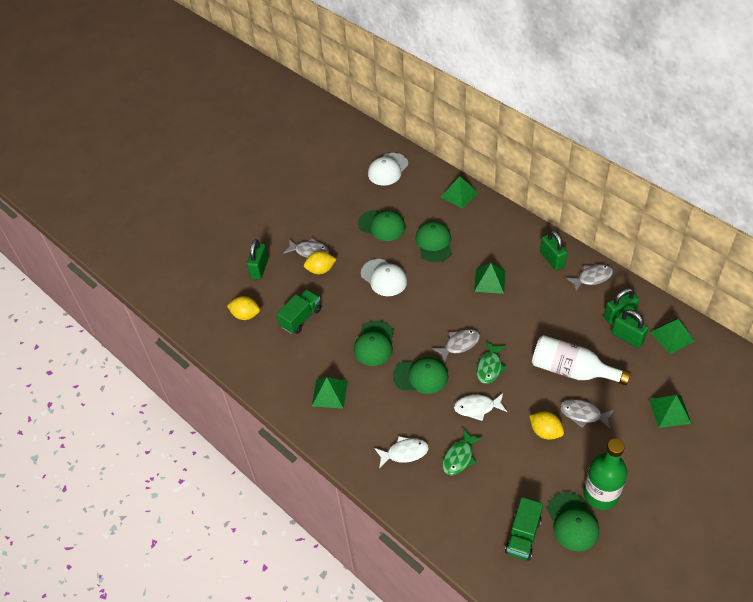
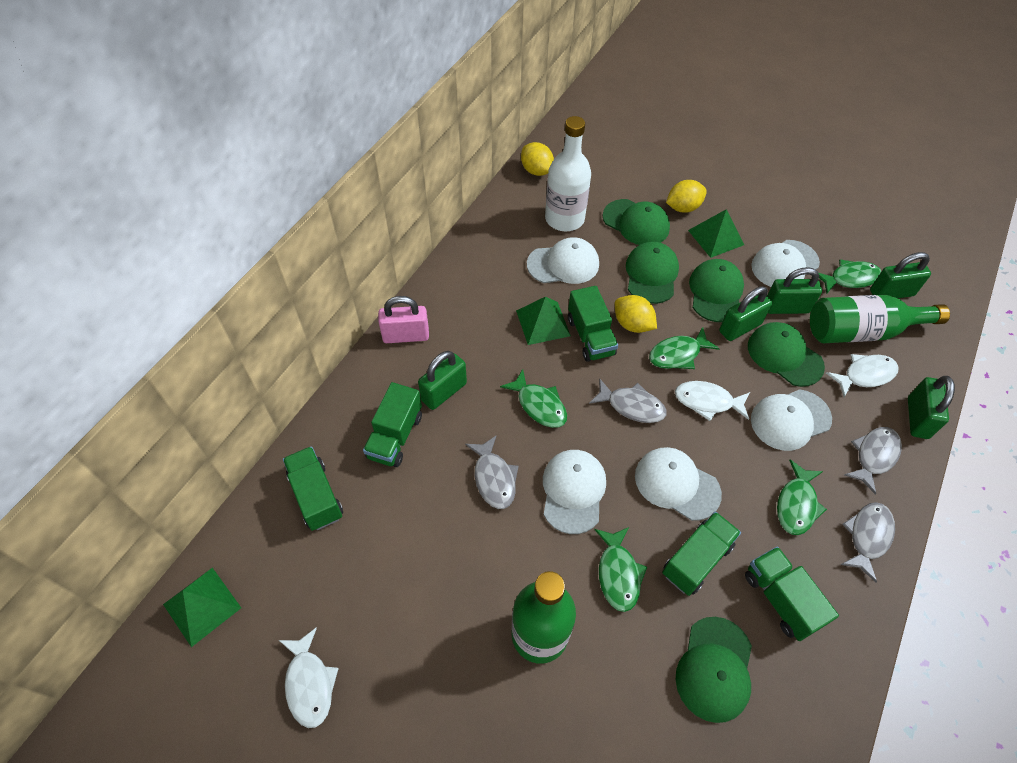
green bottle: [583,439,627,510] = 1 -> [512,571,576,664] [810,295,950,343] = 2
green fish: [442,429,483,475] [476,342,507,384] = 2 -> [500,369,567,428] [594,527,647,612] [649,327,720,369] [777,460,827,535] [819,259,881,294] = 5
green padlock: [247,239,268,279] [540,230,567,270] [604,288,639,324] [612,310,648,348] = 4 -> [418,351,467,410] [719,286,772,341] [767,267,822,314] [870,252,931,298] [908,376,955,439] = 5
green pyramid: [312,377,348,409] [441,176,479,209] [474,263,505,294] [649,395,692,428] [650,319,695,354] = 5 -> [163,568,241,647] [516,297,571,345] [688,209,744,258] = 3
green truck: [277,289,321,334] [505,497,543,561] = 2 -> [283,446,343,531] [363,382,422,467] [568,286,618,362] [662,512,741,596] [745,547,839,641] = 5
pink padlock: none = 0 -> [378,296,429,343] = 1
white cap: [361,259,407,296] [368,153,408,186] = 2 -> [527,237,599,284] [543,450,606,534] [635,447,722,521] [751,240,820,287] [751,389,832,451] = 5
white fish: [374,436,429,468] [454,393,507,421] = 2 -> [279,627,339,728] [675,381,750,421] [826,354,898,397] = 3

